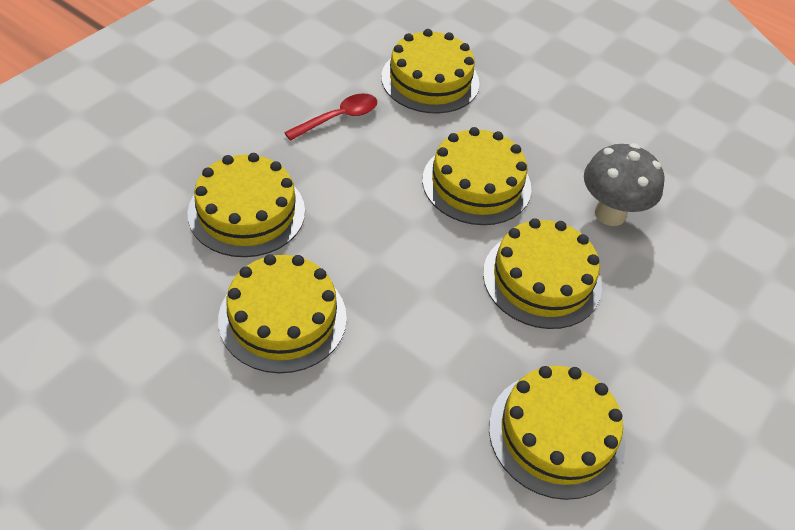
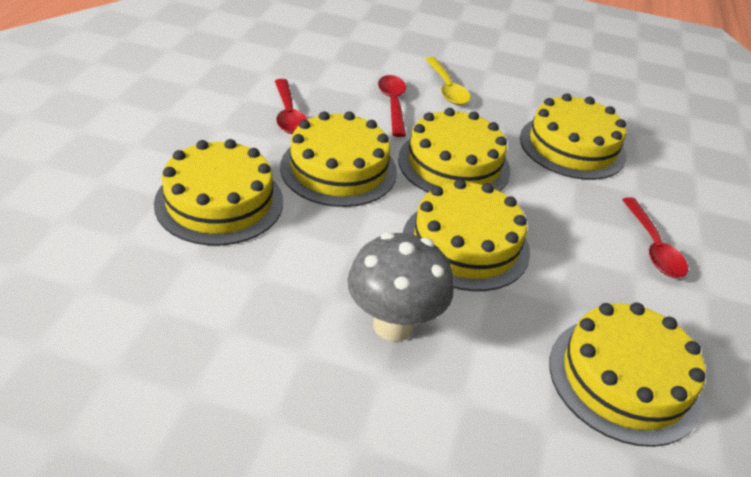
red spoon: [284,93,377,141] = 1 -> [275,79,307,134] [378,75,406,137] [622,197,688,278] = 3
yellow spoon: none = 0 -> [425,57,470,105] = 1

